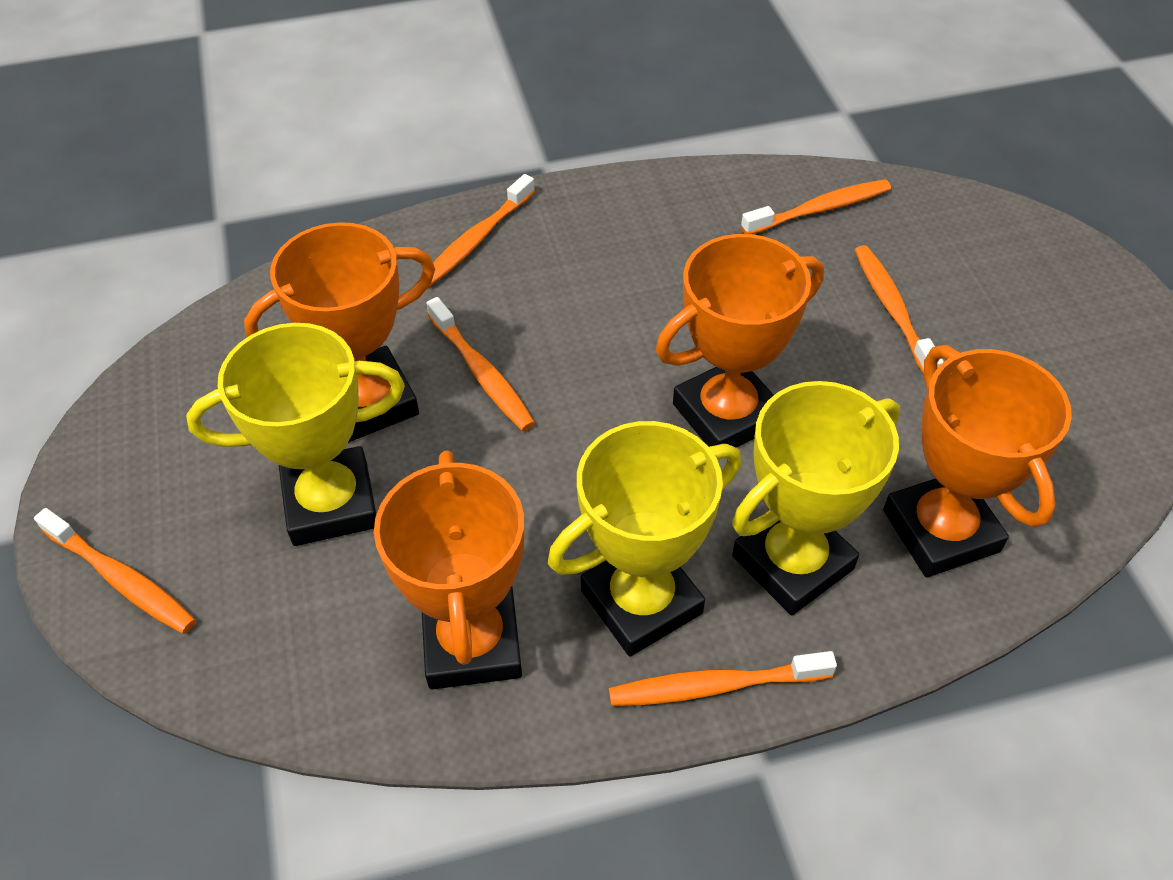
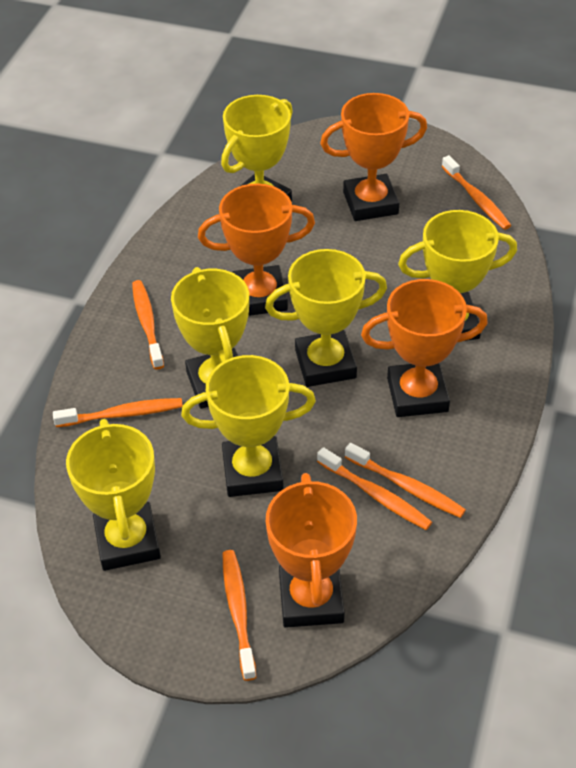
yellow trophy: [186,323,405,546] [548,421,741,656] [732,381,900,615] = 3 -> [66,419,161,571] [171,267,249,409] [181,355,316,497] [221,95,293,202] [265,249,387,387] [398,210,517,341] = 6

